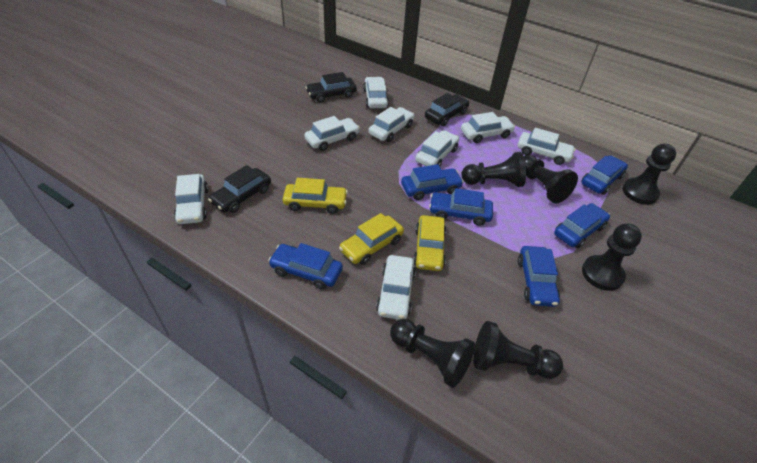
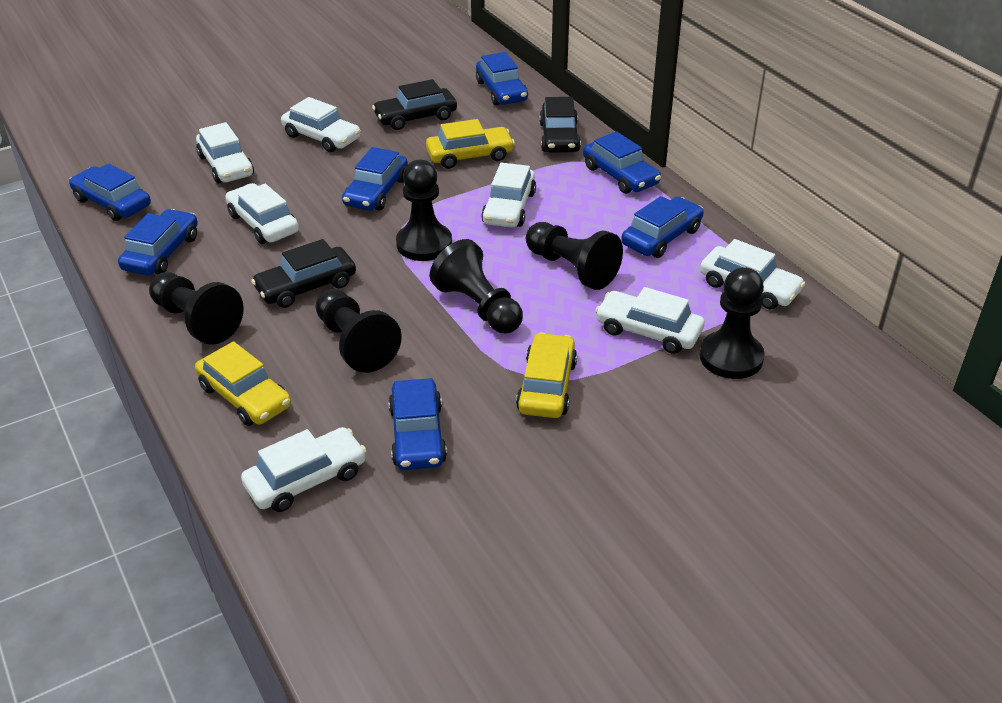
blue car: [268,243,343,289] [401,164,464,200] [429,188,493,226] [518,246,560,307] [554,203,610,248] [581,155,628,195] = 6 -> [69,163,151,221] [118,209,198,276] [342,147,408,211] [388,378,447,470] [476,52,528,106] [583,131,661,194] [621,196,704,258] = 7
white car: [174,174,208,224] [304,116,360,151] [363,77,389,108] [369,107,414,142] [376,255,416,320] [415,130,459,166] [461,112,515,143] [518,128,576,165] = 8 -> [196,122,254,184] [225,183,299,244] [241,427,367,512] [281,97,361,152] [481,163,536,228] [595,287,705,354] [700,239,805,309] = 7

